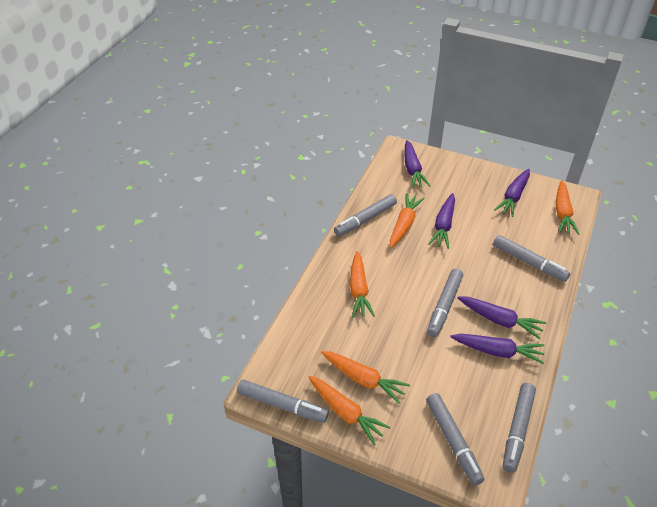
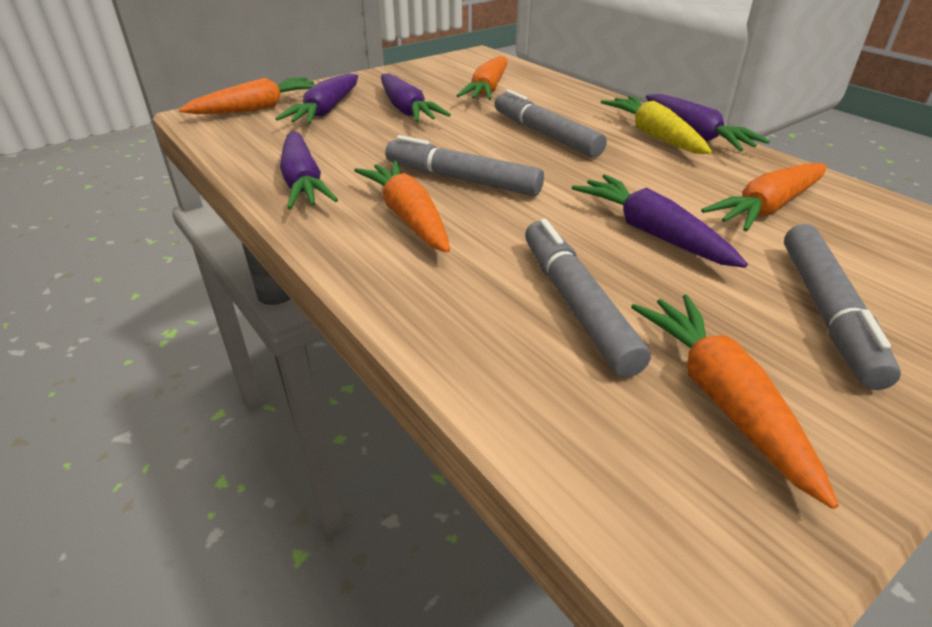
grey marker: [237,380,329,423] [334,194,397,236] [426,393,485,486] [427,269,463,337] [493,235,570,282] [503,383,536,473] = 6 -> [385,135,544,196] [494,89,607,158] [525,219,651,378] [784,224,901,390] = 4
yellow carrot: none = 0 -> [601,96,712,154] = 1

